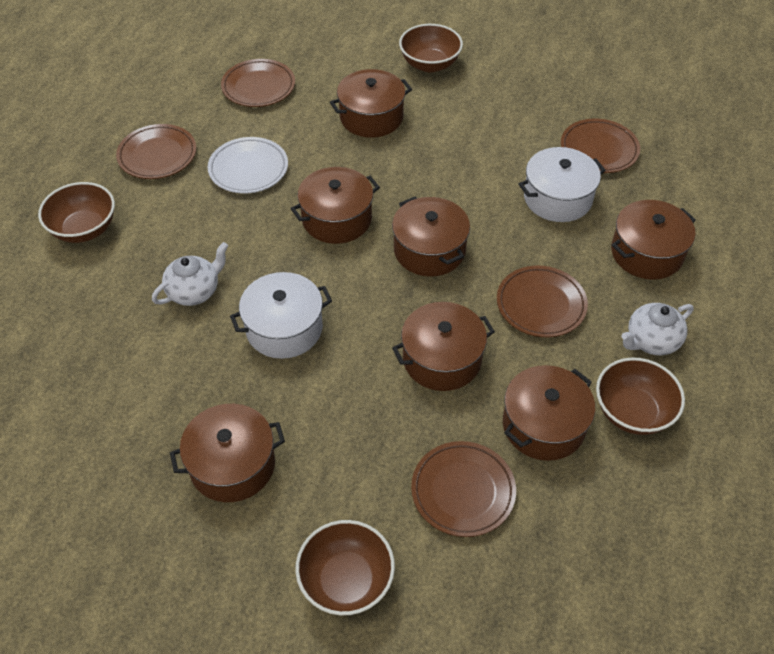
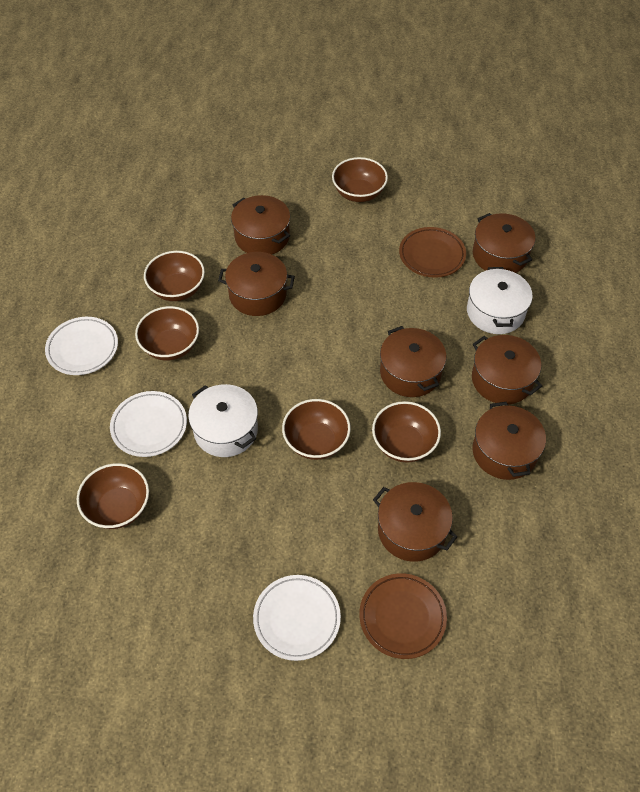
brown bowl: [38,182,115,243] [295,520,395,616] [399,24,463,72] [596,358,685,435] = 4 -> [77,463,149,529] [135,306,199,361] [144,251,205,301] [282,399,351,460] [332,157,388,202] [372,401,441,462] = 6
brown plate: [116,124,196,179] [221,59,295,107] [411,441,516,537] [497,266,588,337] [561,119,640,173] = 5 -> [359,573,447,659] [399,227,466,278] = 2
white plate: [208,137,288,194] = 1 -> [45,317,118,375] [110,391,187,457] [253,575,341,661] = 3
white teapot: [152,242,228,306] [621,303,694,355] = 2 -> none = 0

